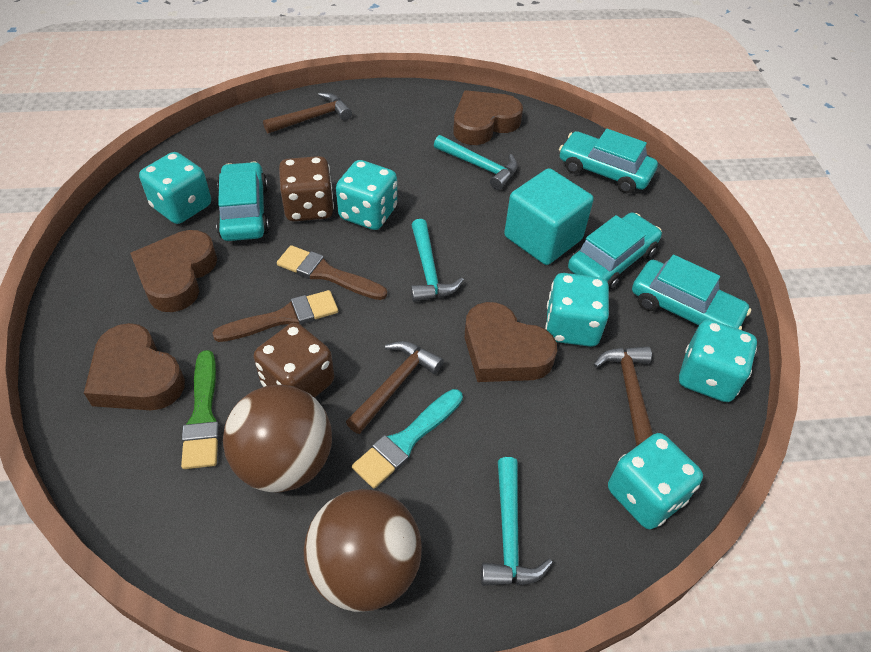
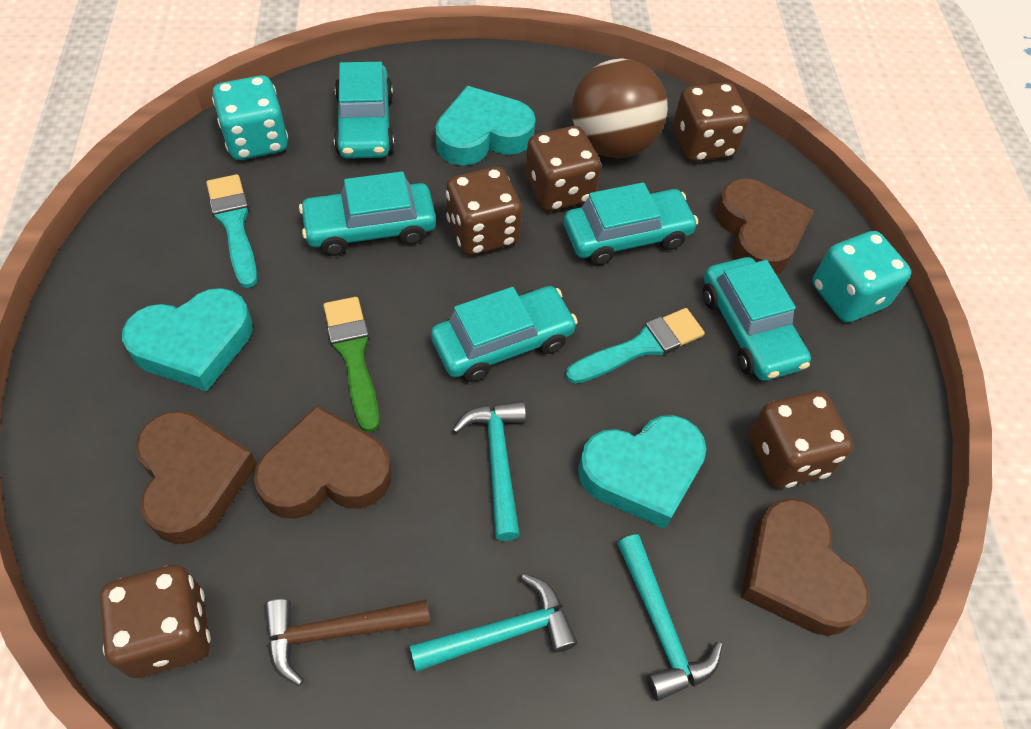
brown ball: [223,385,332,493] [304,489,422,612] = 2 -> [571,58,668,158] = 1
brown brush: [213,290,338,342] [277,245,387,300] = 2 -> none = 0
brown dice: [254,323,334,398] [279,156,334,221] = 2 -> [100,565,211,678] [446,167,522,255] [525,126,601,211] [673,82,749,162] [748,391,853,488] = 5
brown hammer: [263,93,352,133] [346,341,444,434] [593,346,653,446] = 3 -> [264,599,430,686] = 1
turquoise brush: [352,389,463,489] = 1 -> [206,174,257,288] [566,308,705,384] = 2
turquoise car: [216,162,269,241] [559,129,658,194] [568,212,662,291] [632,255,751,330] = 4 -> [299,171,436,256] [334,62,395,159] [431,286,578,382] [564,182,698,265] [703,257,811,381] = 5
turquoise cube: [504,168,594,265] = 1 -> none = 0
turquoise dice: [139,152,211,224] [336,160,397,230] [545,273,609,347] [608,433,703,529] [679,320,757,402] = 5 -> [212,75,288,160] [812,231,911,322] = 2
turquoise heart: none = 0 -> [122,288,253,391] [435,86,536,166] [578,415,707,529] = 3

